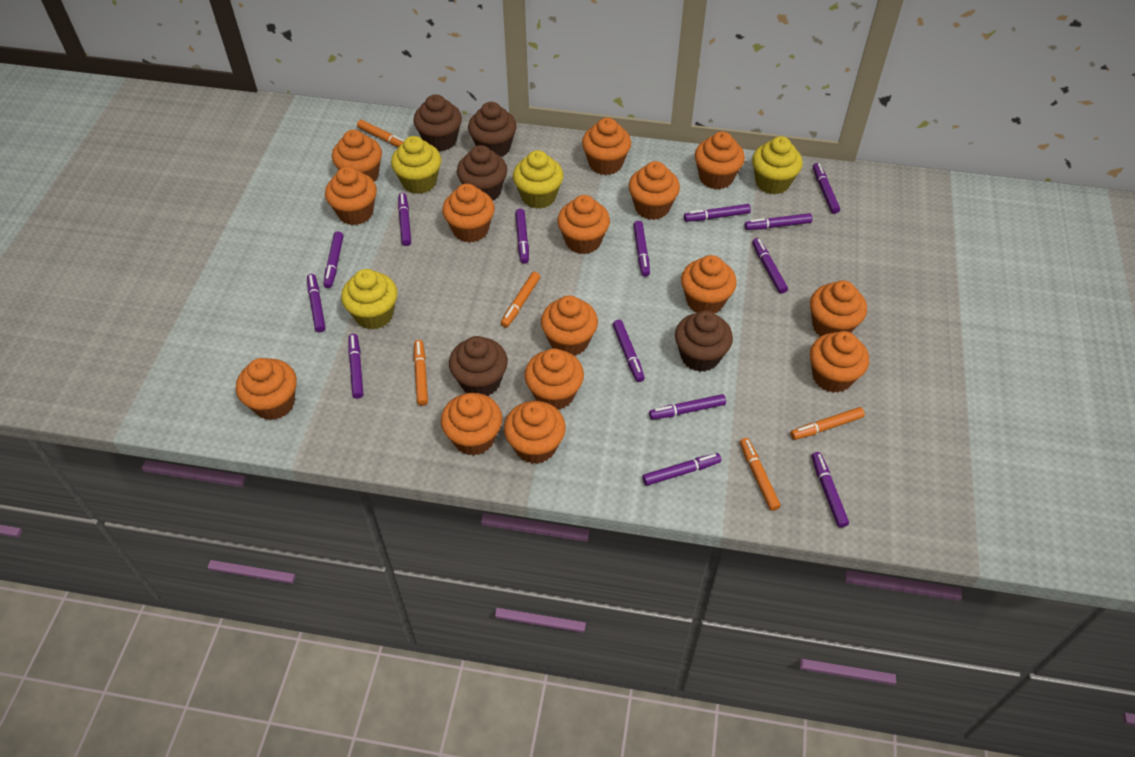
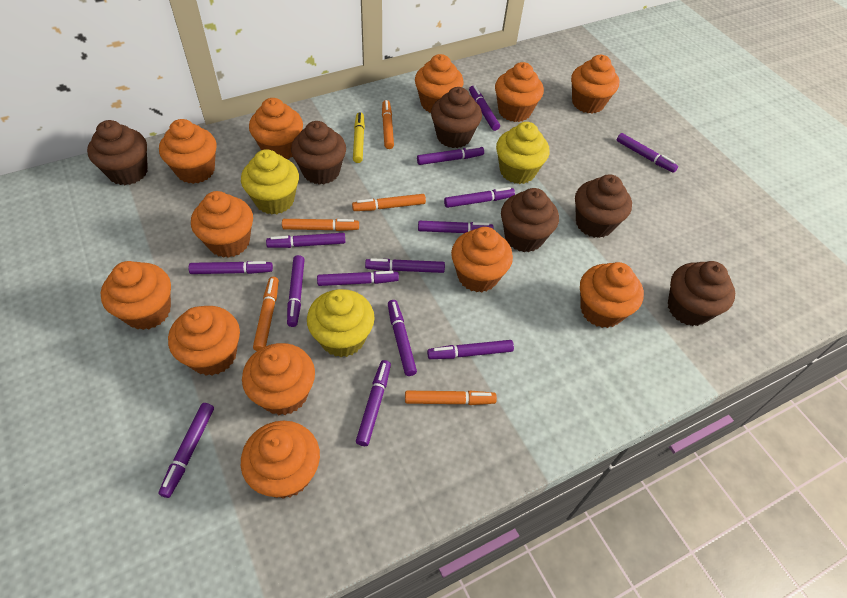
brown cupcake: [413,94,462,151] [449,336,508,396] [457,145,507,201] [468,102,517,157] [675,310,733,372] = 5 -> [87,120,148,185] [291,121,346,185] [431,87,482,148] [501,188,559,252] [575,174,632,238] [668,261,735,326] = 6
orange cupcake: [236,358,297,420] [325,167,377,225] [332,130,382,181] [441,393,502,456] [442,184,495,243] [504,401,566,464] [524,348,584,410] [541,296,598,356] [557,195,610,254] [582,118,631,175] [629,161,680,220] [681,255,737,313] [695,131,745,189] [810,280,867,337] [810,331,869,393] = 15 -> [101,261,171,330] [159,119,216,184] [168,306,240,376] [191,191,253,258] [241,421,320,499] [242,343,315,415] [249,98,303,159] [415,54,464,113] [451,227,513,292] [495,62,544,122] [571,55,619,113] [580,262,644,328] = 12
yellow cupcake: [341,269,398,330] [391,136,441,194] [513,150,563,209] [752,136,803,195] = 4 -> [241,149,299,214] [307,289,375,357] [496,122,550,184] = 3
yellow marker: none = 0 -> [353,112,365,163] = 1

